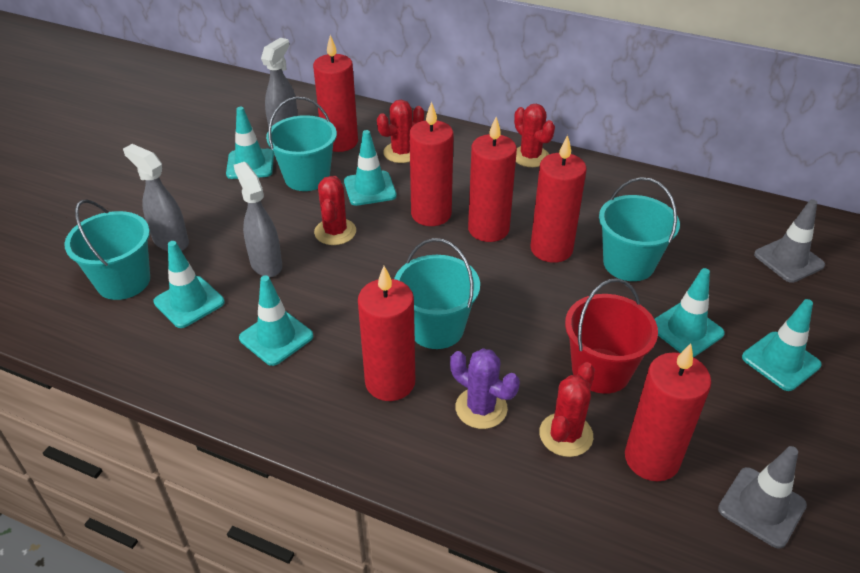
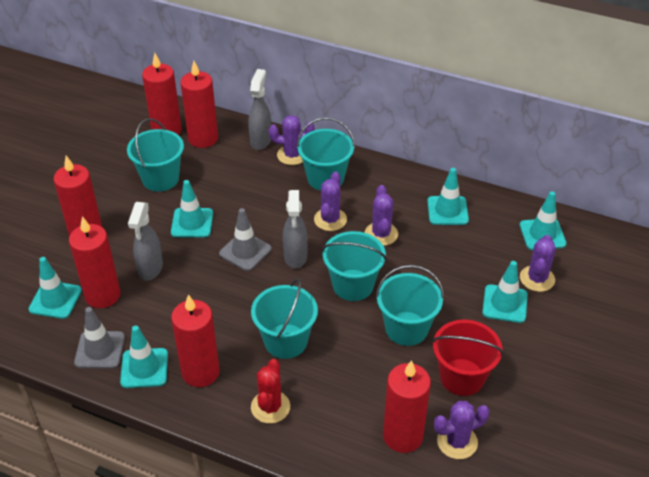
purple cactus: [450,348,520,429] = 1 -> [269,115,315,165] [314,171,347,231] [365,185,398,246] [434,401,490,459] [520,235,556,292] = 5
red cactus: [314,176,356,245] [377,100,424,163] [514,104,555,167] [539,362,595,457] = 4 -> [251,359,290,424] = 1
turquoise bucket: [64,200,150,300] [266,97,337,191] [394,238,480,349] [599,177,680,281] = 4 -> [127,118,184,192] [251,279,318,359] [297,117,355,190] [322,231,387,301] [376,265,444,346] = 5

